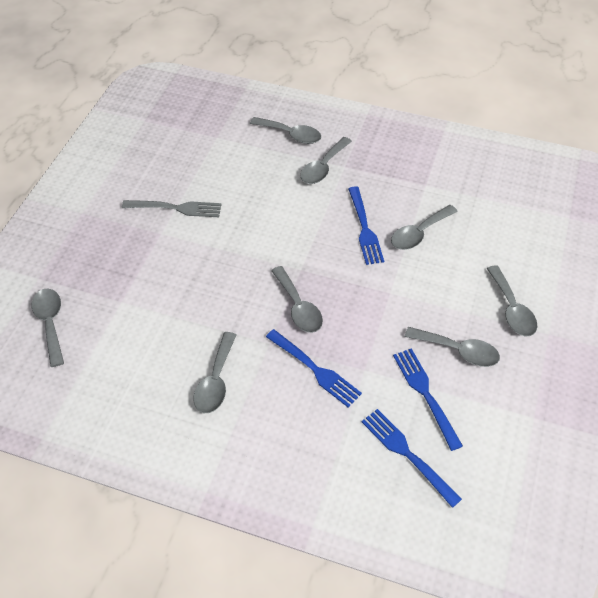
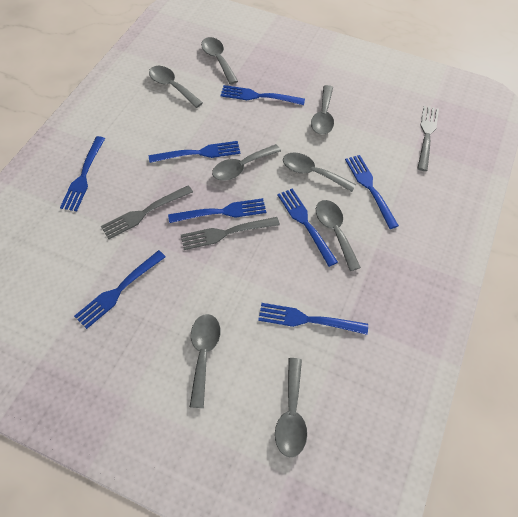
blue fork: [266,329,362,407] [348,186,384,265] [362,409,462,508] [393,348,463,451] = 4 -> [60,136,105,211] [74,250,166,329] [149,141,240,163] [168,198,266,223] [221,85,305,105] [258,303,368,335] [277,189,338,267] [345,155,399,229] = 8
grey fork: [122,200,222,217] = 1 -> [101,185,193,239] [181,217,280,250] [417,106,439,171] = 3

